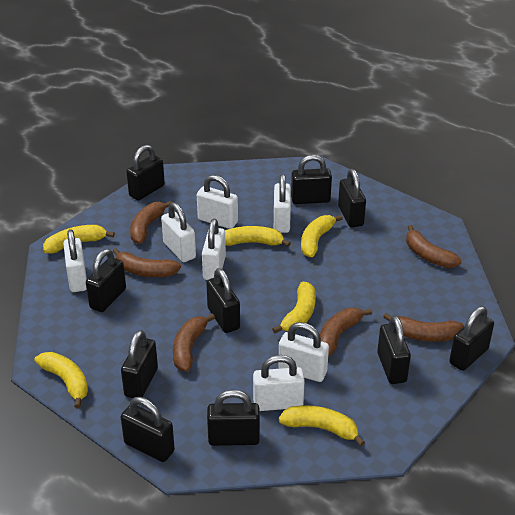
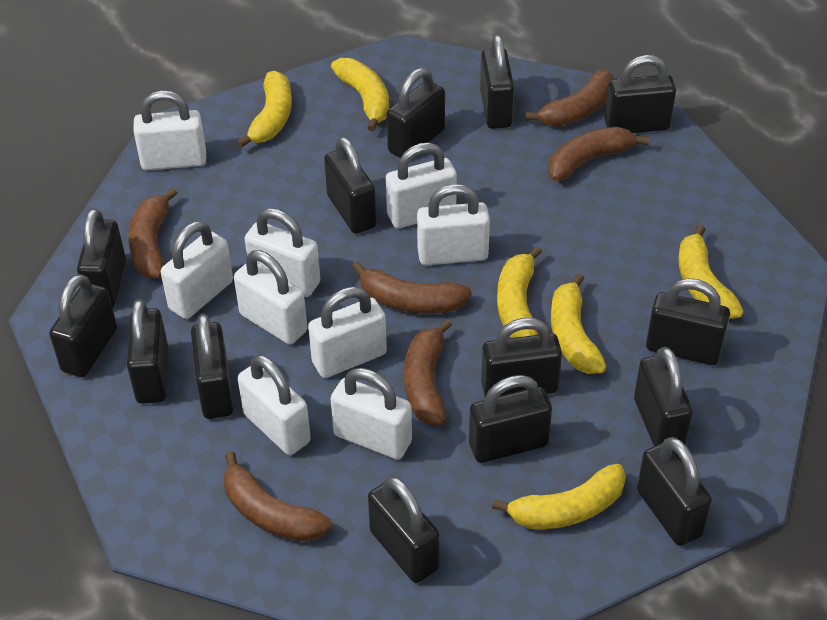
black padlock: [86,249,126,312] [121,330,158,398] [121,397,175,462] [126,145,165,201] [206,268,240,333] [207,390,260,446] [291,155,332,204] [338,169,366,228] [377,316,411,384] [449,306,494,371] = 10 -> [49,274,117,377] [77,208,126,308] [126,299,169,404] [191,314,234,419] [324,137,377,234] [368,476,440,583] [387,68,445,158] [469,375,552,463] [480,35,514,129] [481,318,562,398] [605,55,676,133] [634,347,693,446] [637,437,712,546] [646,278,730,365] = 14
white padlock: [63,229,87,292] [161,202,196,262] [197,175,238,229] [202,219,226,280] [253,355,305,411] [274,174,291,233] [278,322,329,382] = 7 -> [133,91,206,170] [161,221,233,319] [234,250,307,345] [238,354,311,455] [245,208,320,297] [308,287,387,378] [331,368,412,460] [386,142,457,228] [417,184,490,265] = 9

